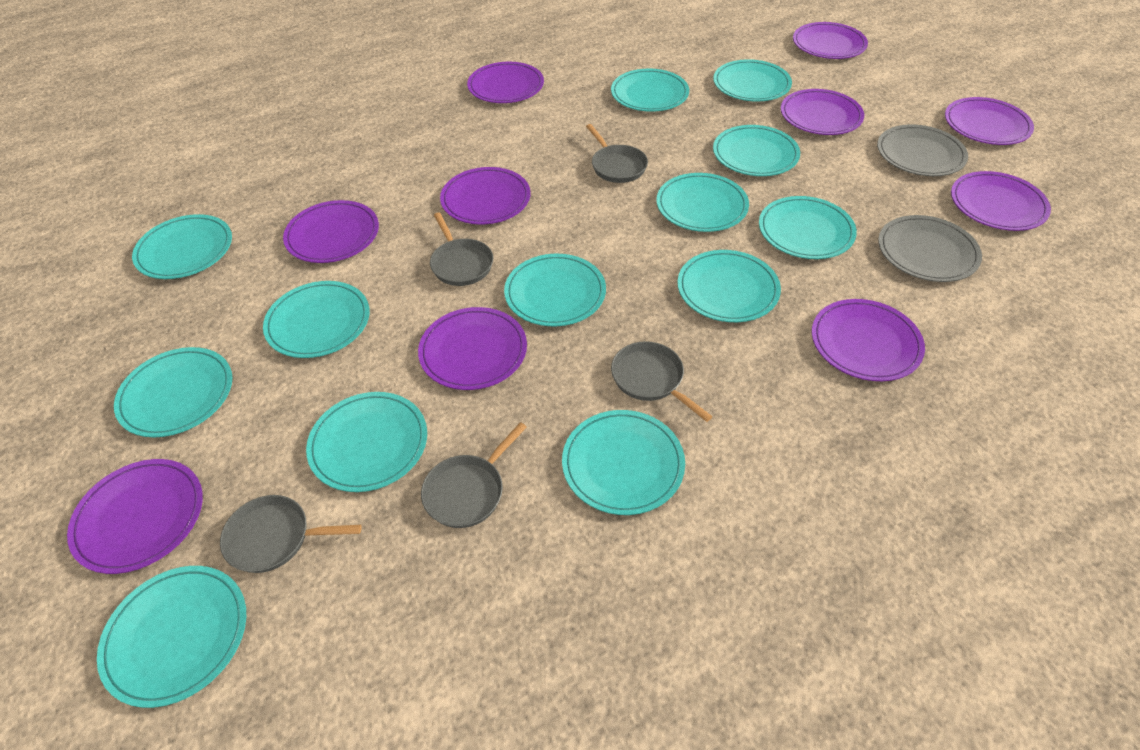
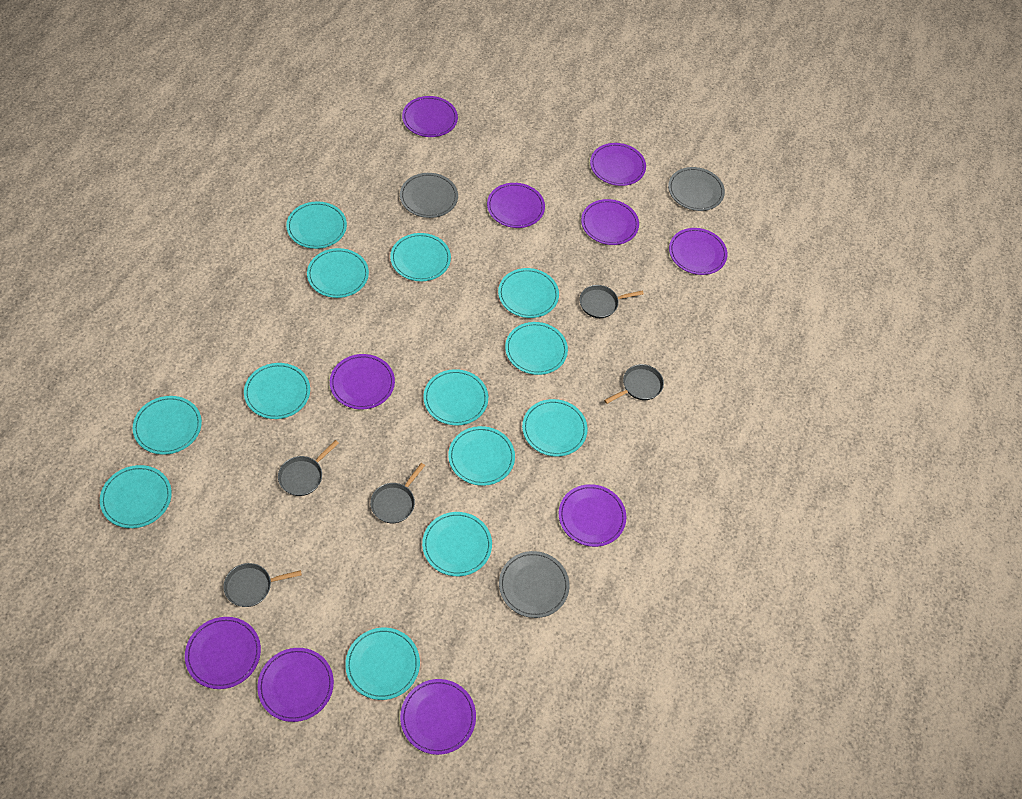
grey plate: [877,124,968,176] [878,215,982,282] = 2 -> [400,173,458,218] [499,551,569,618] [668,167,725,211] = 3

